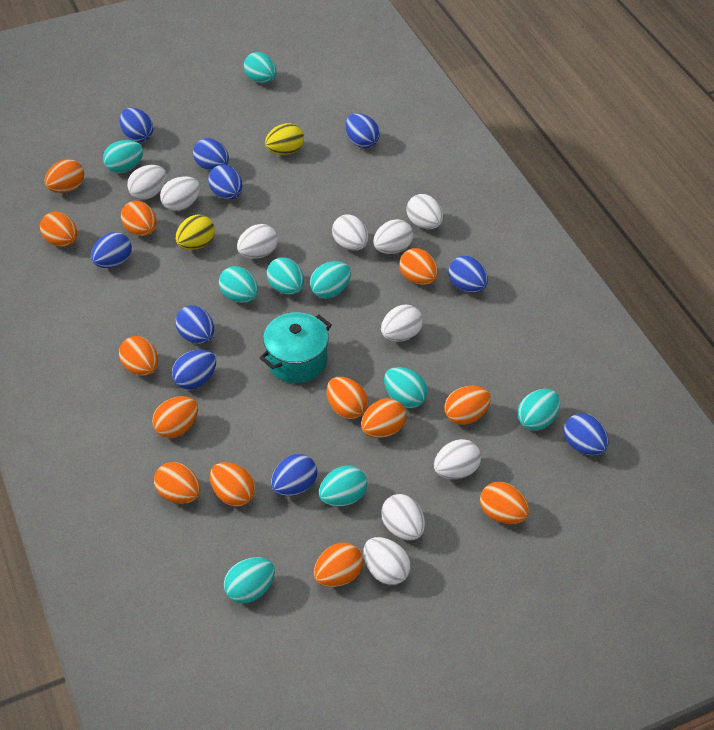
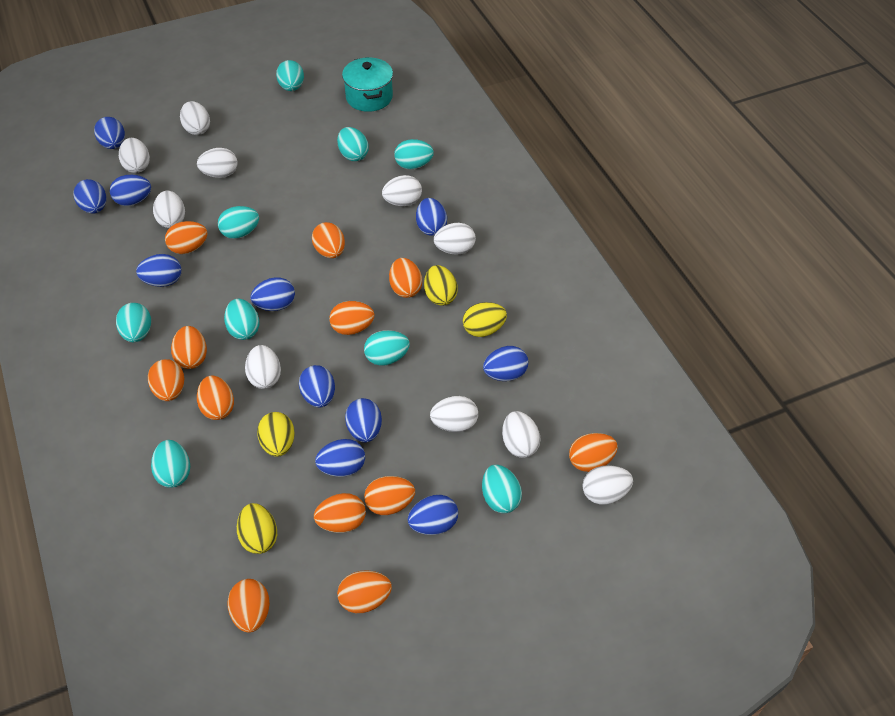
blue egg: [91,232,132,268] [120,108,153,142] [172,349,216,390] [175,305,214,344] [193,138,229,171] [208,165,242,199] [271,454,317,496] [345,113,380,148] [448,256,488,293] [564,413,608,456] = 10 -> [74,179,106,213] [94,117,125,149] [110,175,151,206] [136,254,181,287] [250,277,295,311] [299,365,335,408] [315,439,365,477] [345,398,382,443] [408,495,458,535] [416,198,447,236] [483,346,528,381] = 11
orange egg: [40,212,77,247] [45,159,84,193] [119,336,158,376] [121,201,157,236] [152,396,198,438] [154,462,200,504] [210,462,255,507] [314,542,363,587] [327,377,368,419] [361,398,406,438] [399,248,438,285] [444,386,491,425] [480,482,529,524] = 13 -> [148,359,184,401] [165,221,208,254] [171,326,207,369] [197,376,234,420] [227,579,270,633] [312,222,345,258] [314,493,366,533] [329,301,374,335] [337,570,392,613] [364,476,415,515] [389,258,422,298] [569,433,618,472] = 12
yellow egg: [175,215,215,250] [265,123,304,155] = 2 -> [237,503,277,554] [257,412,295,457] [424,265,458,306] [463,302,507,337] = 4

